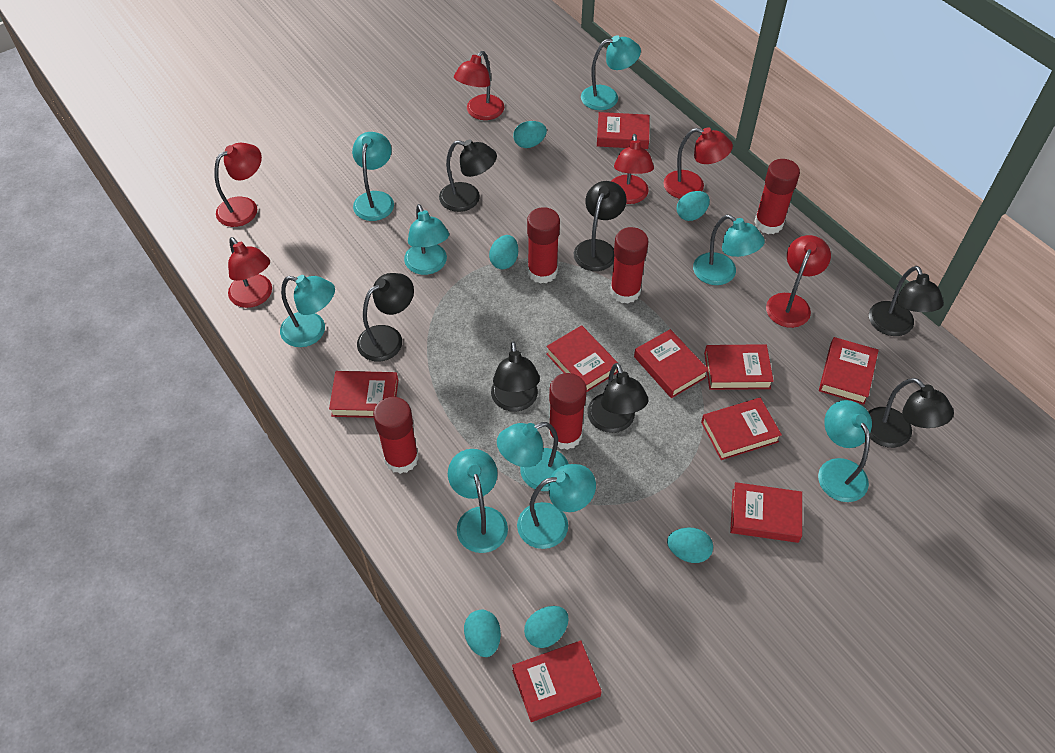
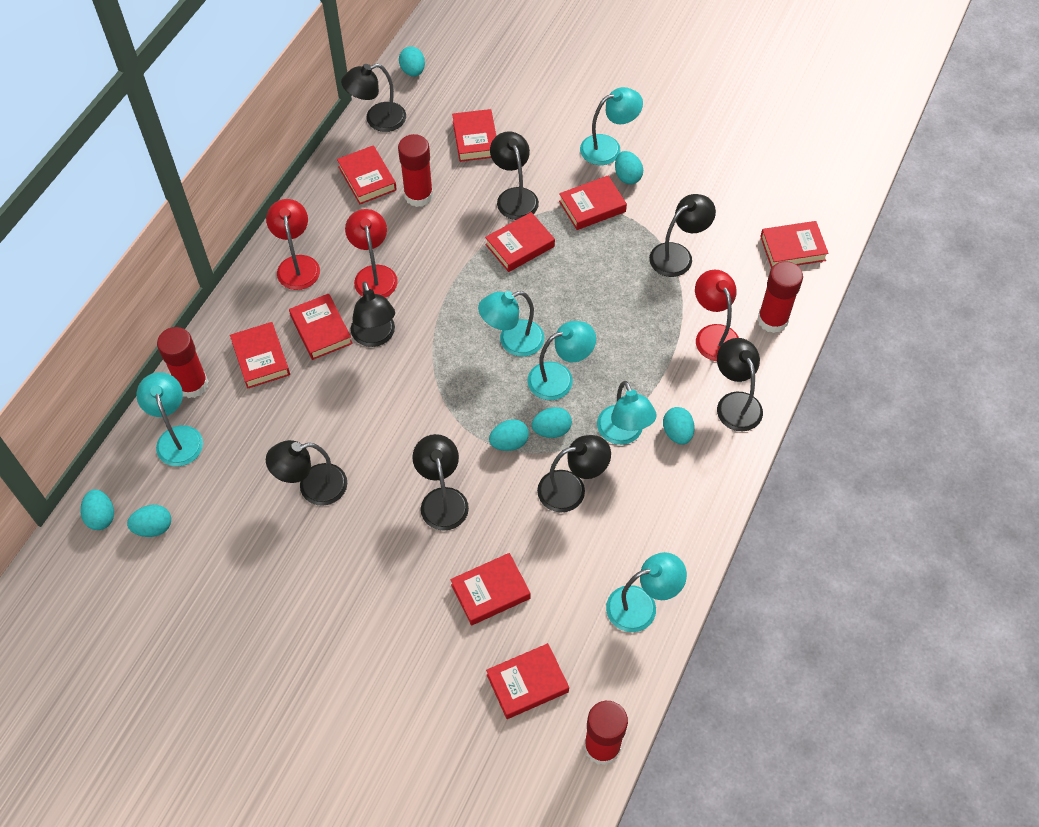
black lamp: [357,273,414,362] [439,139,497,212] [491,341,540,412] [574,181,626,271] [587,363,648,433] [869,266,944,336] [869,378,954,448] = 7 -> [266,440,347,506] [341,64,406,132] [351,281,395,347] [412,434,469,531] [490,131,539,220] [537,435,611,513] [649,194,716,277] [717,338,763,431] = 8
red glue stick: [373,397,419,474] [527,207,560,284] [549,373,587,450] [610,227,648,304] [754,159,800,234] = 5 -> [157,327,208,398] [398,134,433,207] [584,701,628,765] [757,261,803,333] = 4
red lamp: [214,143,262,227] [228,237,272,308] [454,51,504,120] [611,134,654,204] [663,127,733,198] [766,235,831,328] = 6 -> [266,199,320,290] [345,209,398,298] [695,270,739,361] = 3
turquoise egg: [464,610,501,657] [489,235,518,269] [513,121,547,148] [524,606,569,648] [667,527,713,563] [676,191,710,221] = 6 -> [81,489,114,530] [127,505,171,537] [399,46,425,77] [489,419,529,451] [532,407,572,438] [615,151,643,185] [663,407,695,445] = 7
turquoise lamp: [280,275,335,347] [352,132,394,221] [404,204,449,275] [448,449,508,553] [497,422,568,491] [517,464,596,549] [581,35,641,110] [693,215,765,285] [818,400,872,502] = 9 -> [136,372,203,466] [478,291,544,357] [528,321,596,400] [580,87,643,165] [597,381,657,445] [606,552,687,632] = 6

